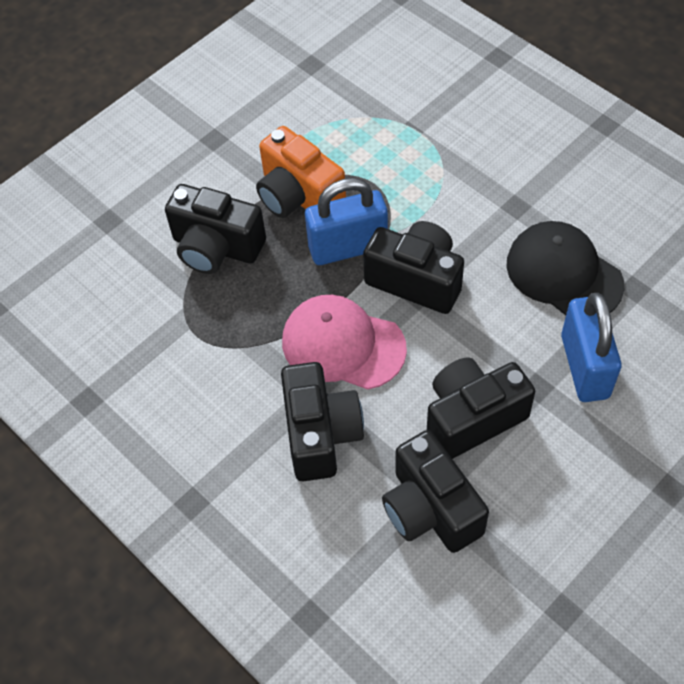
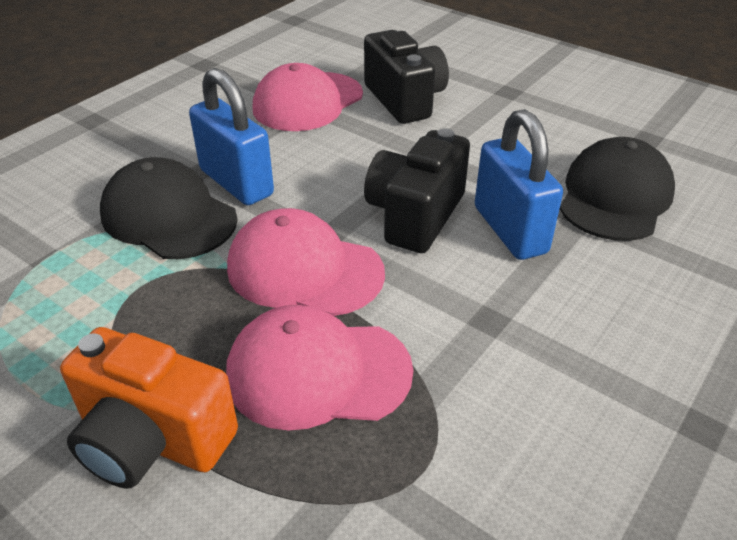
black camera: [165,184,266,274] [281,362,364,481] [363,221,464,314] [382,430,489,553] [427,357,535,459] = 5 -> [364,30,449,124] [364,128,470,253] = 2
black cap: [507,221,624,315] = 1 -> [100,157,238,259] [560,137,675,241] = 2
pink cap: [282,295,407,390] = 1 -> [226,305,413,431] [227,208,385,316] [253,63,363,131] = 3

